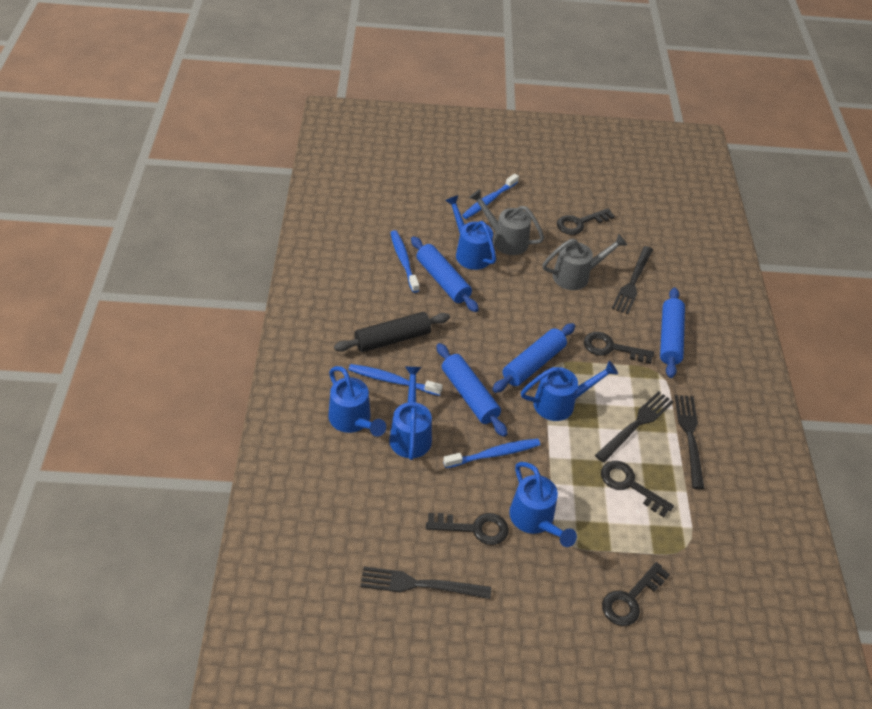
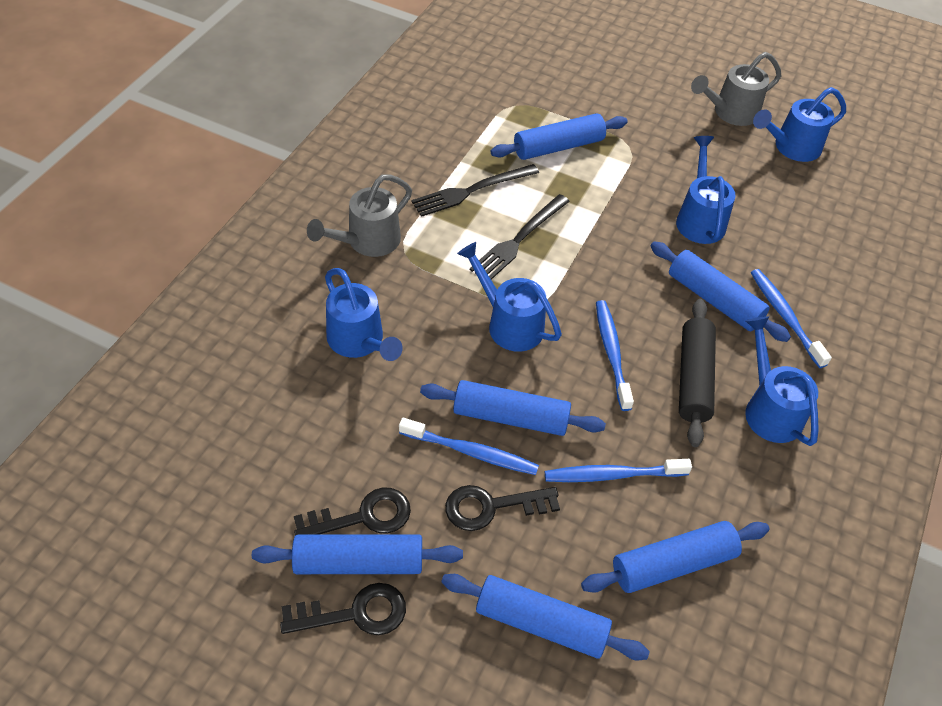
black fork: [360,566,491,599] [595,391,674,463] [612,246,653,314] [675,395,705,489] = 4 -> [411,164,539,217] [470,194,570,280] = 2
black key: [426,513,509,545] [557,208,615,235] [584,332,654,364] [601,461,674,517] [602,562,670,626] = 5 -> [280,583,406,635] [294,487,411,535] [445,485,560,531] = 3
blue rolling pin: [411,237,479,312] [436,343,508,437] [492,323,575,393] [660,288,685,378] = 4 -> [252,534,463,574] [420,380,606,436] [441,574,650,661] [491,113,628,160] [581,521,770,593] [650,241,791,342] = 6

